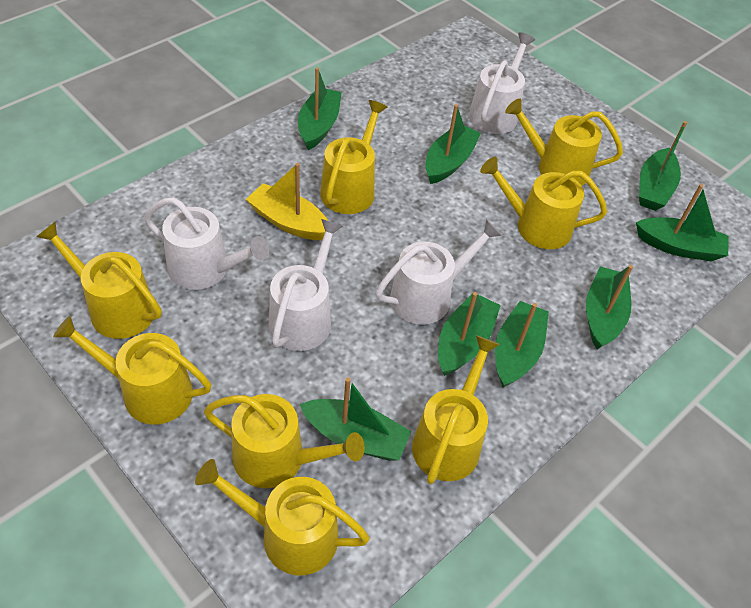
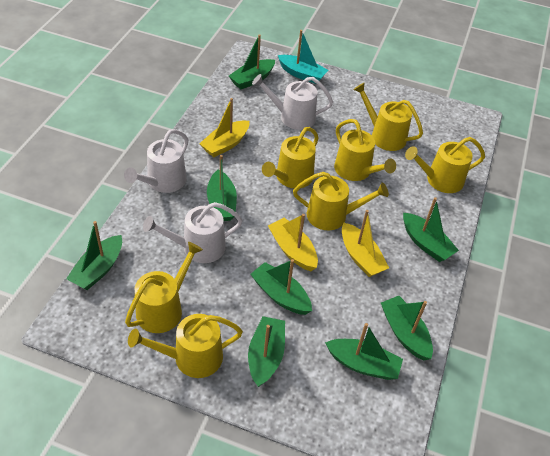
turquoise boat: none = 0 -> [278,30,328,84] = 1
white watering can: [144,197,269,290] [269,219,343,351] [376,219,502,325] [469,32,535,134] = 4 -> [124,129,189,193] [143,202,243,263] [252,74,333,130] = 3
yellow boat: [246,163,328,240] = 1 -> [199,98,249,157] [268,214,318,271] [342,210,389,277] = 3
yellow watering can: [37,221,161,339] [53,316,211,425] [195,459,370,575] [204,394,365,488] [320,100,388,214] [412,335,500,484] [480,157,607,249] [505,98,623,186] = 8 -> [125,242,203,333] [128,314,243,378] [262,127,319,189] [293,172,389,230] [334,119,396,181] [353,82,423,151] [405,137,485,193] = 7

